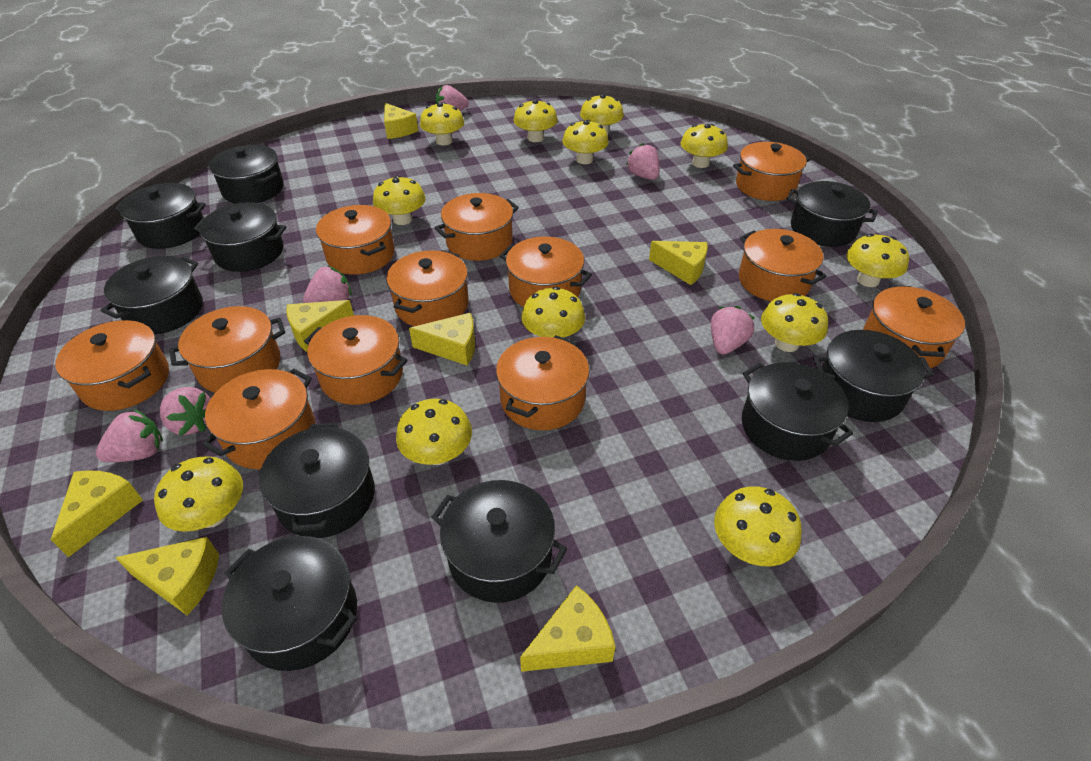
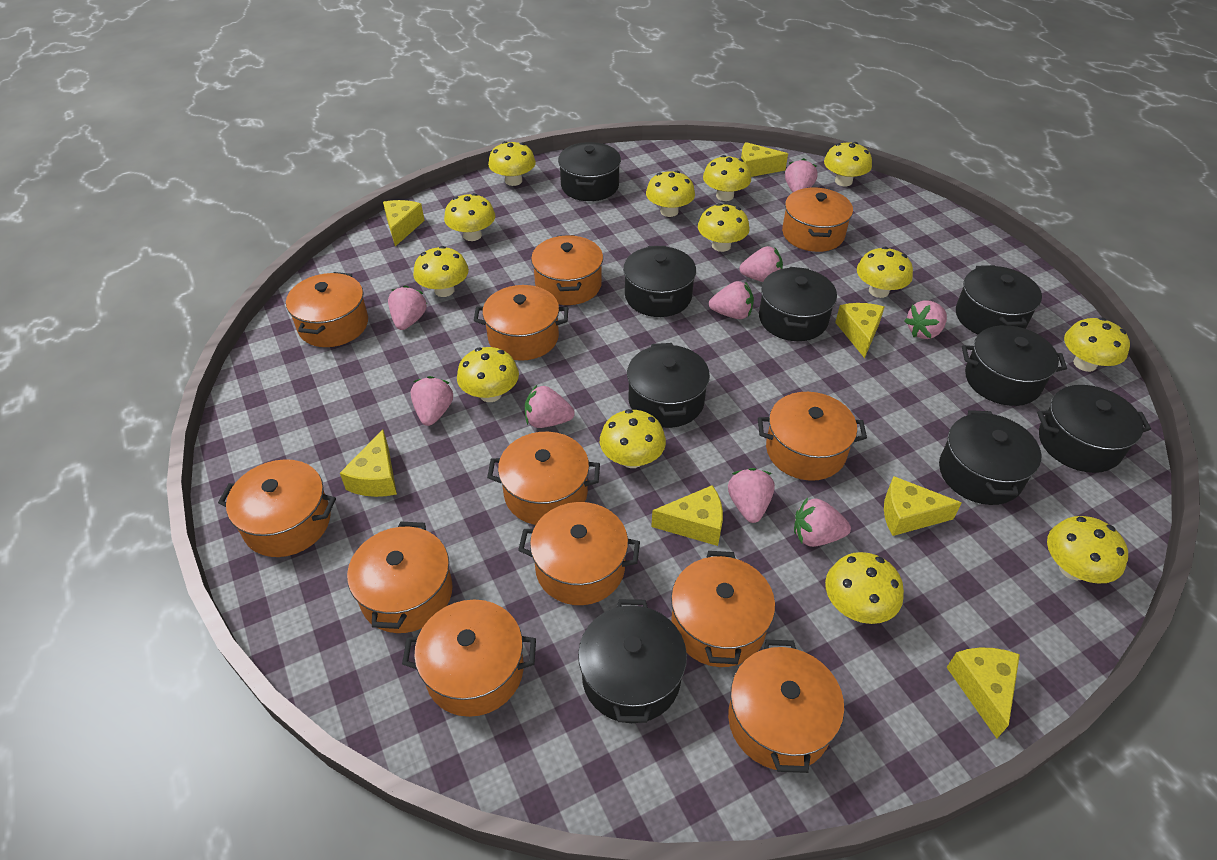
black pot: [101,256,203,334] [114,183,206,249] [194,202,286,272] [209,145,284,204] [222,536,357,671] [259,422,375,538] [432,480,567,603] [742,362,853,461] [786,181,878,247] [813,330,934,422] = 10 -> [558,142,621,201] [578,599,687,723] [623,246,696,317] [627,343,710,428] [759,267,837,341] [939,410,1041,505] [956,265,1042,334] [962,325,1067,406] [1037,385,1151,473] = 9
pink strawberry: [96,409,163,462] [160,387,210,436] [303,266,352,303] [436,85,469,111] [626,143,660,180] [711,306,754,355] = 6 -> [388,285,427,330] [411,376,453,426] [525,385,575,428] [709,281,754,319] [728,468,775,523] [739,246,783,282] [785,158,818,192] [794,497,851,547] [904,300,947,339] = 9
yellow mushroom: [154,456,243,532] [373,176,426,225] [396,399,472,465] [420,102,464,145] [513,99,558,142] [521,287,585,338] [562,120,609,164] [580,94,624,135] [681,124,728,168] [714,486,802,566] [761,293,828,352] [846,234,909,287] = 12 -> [413,246,469,297] [444,193,495,241] [457,347,519,402] [488,141,536,186] [600,409,666,468] [646,171,695,217] [698,203,750,252] [703,155,751,201] [824,142,872,186] [825,552,904,624] [857,247,913,298] [1047,516,1128,583] [1064,318,1130,372] = 13

